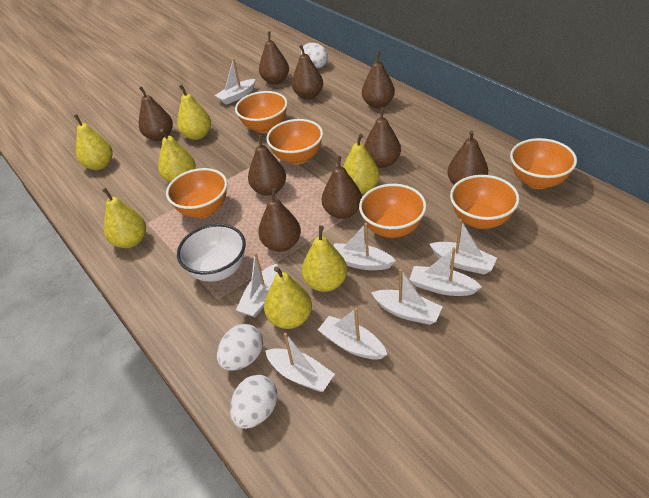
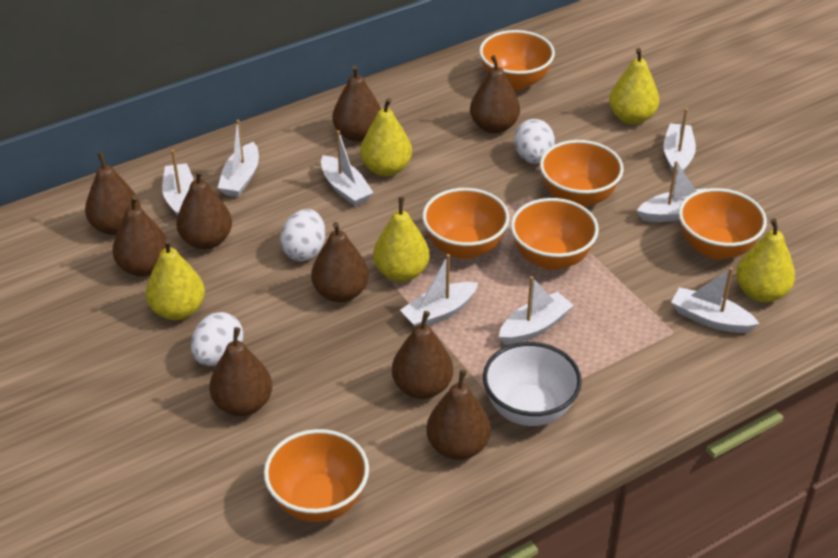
yellow pear: [74,114,112,170] [102,188,146,248] [158,129,196,182] [177,85,211,140] [264,266,312,329] [302,226,347,292] [343,134,380,194] = 7 -> [146,239,205,320] [360,98,412,176] [373,197,430,282] [609,48,659,124] [736,218,795,302] = 5

